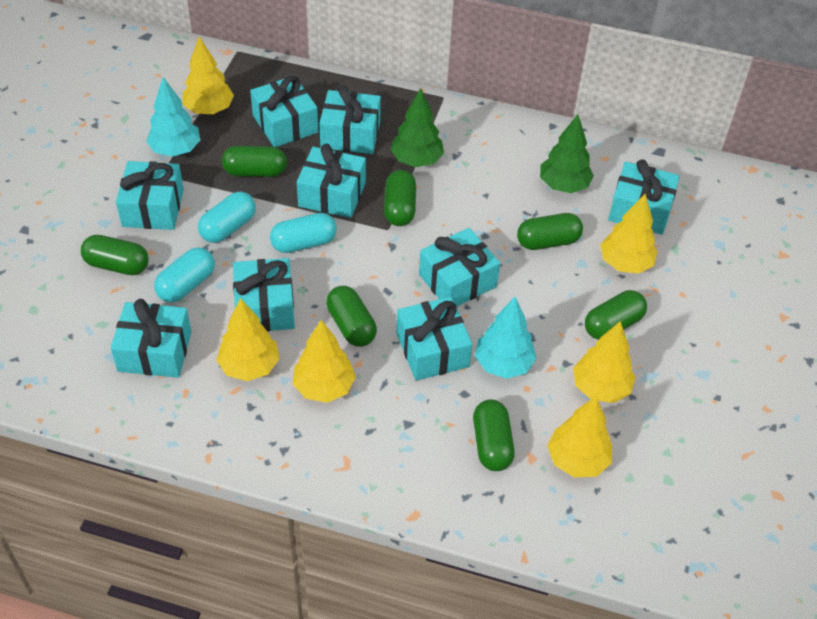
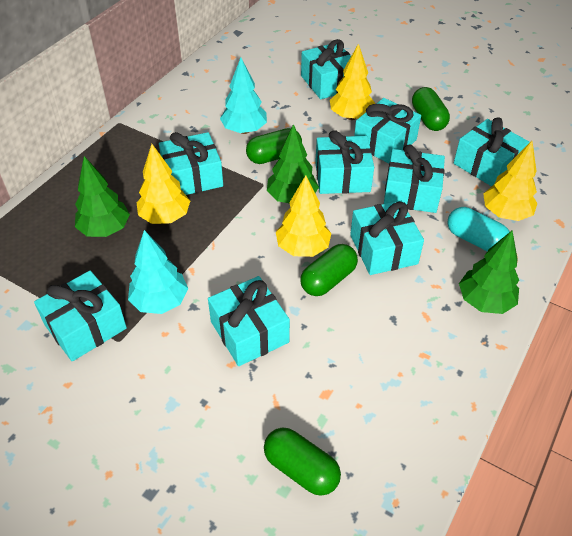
green capsule: [81,235,149,275] [222,146,287,177] [326,286,377,347] [384,170,416,226] [473,400,515,471] [517,213,583,250] [585,290,647,340] = 7 -> [246,128,302,164] [264,427,341,496] [301,244,358,296] [412,87,450,131] = 4
green tree: [391,88,444,167] [540,115,594,193] = 2 -> [75,156,130,237] [267,124,319,203] [459,231,519,314] = 3
turquoise capsule: [154,247,215,302] [198,191,256,243] [270,213,337,253] = 3 -> [447,207,510,251] = 1
yellow tree: [182,37,234,114] [216,298,280,381] [293,320,356,403] [547,396,612,477] [573,321,635,403] [600,194,658,274] = 6 -> [137,144,190,224] [276,175,331,257] [330,44,376,120] [483,141,538,221] = 4

